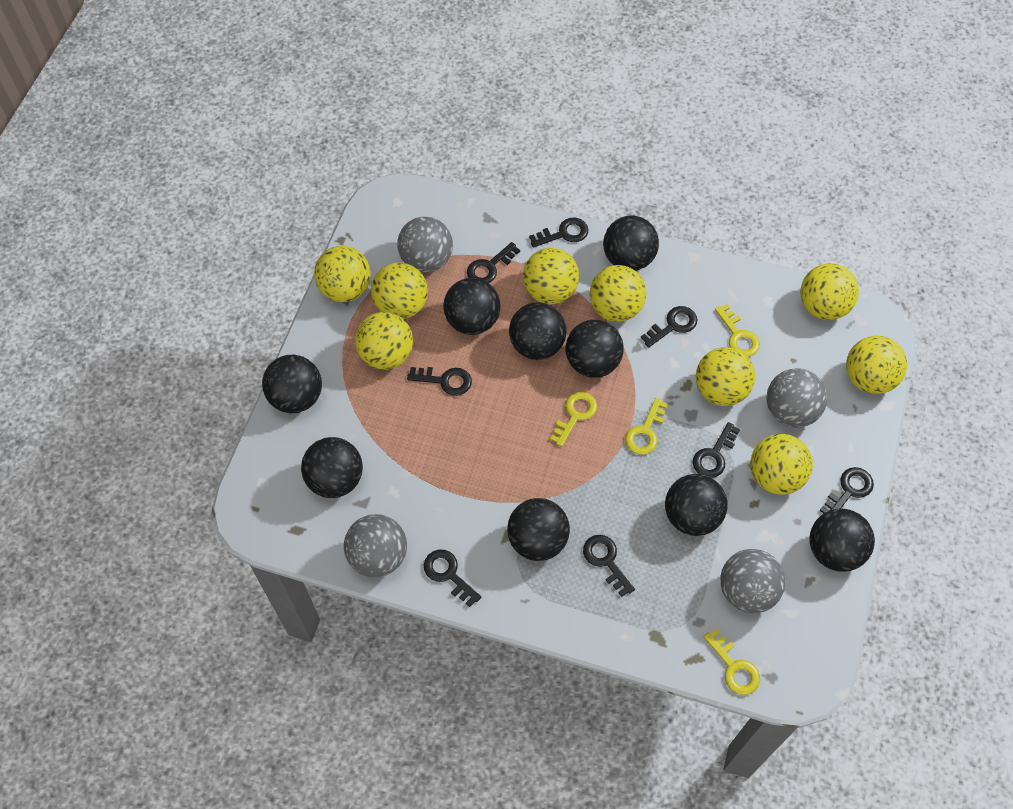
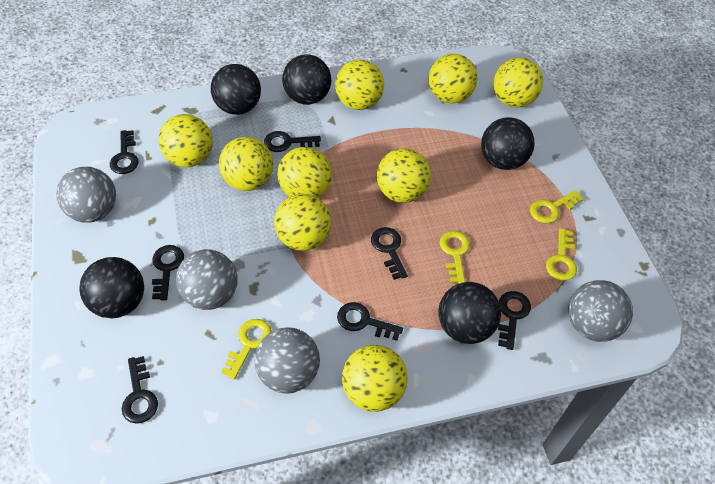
black ball: [262,355,322,413] [301,437,363,498] [443,278,500,335] [507,498,570,561] [509,302,567,360] [566,320,624,378] [603,215,659,271] [665,474,728,536] [809,509,875,572] = 9 -> [79,257,144,318] [211,64,261,115] [282,54,331,105] [439,282,501,344] [481,117,535,170] = 5
black key: [407,367,472,396] [424,550,481,607] [467,242,520,283] [529,218,589,248] [583,535,635,597] [641,306,698,348] [693,422,740,478] [819,467,874,514] = 8 -> [110,130,139,174] [122,356,158,424] [152,245,184,301] [264,131,321,152] [337,302,403,341] [371,227,408,280] [498,291,531,350] = 7

